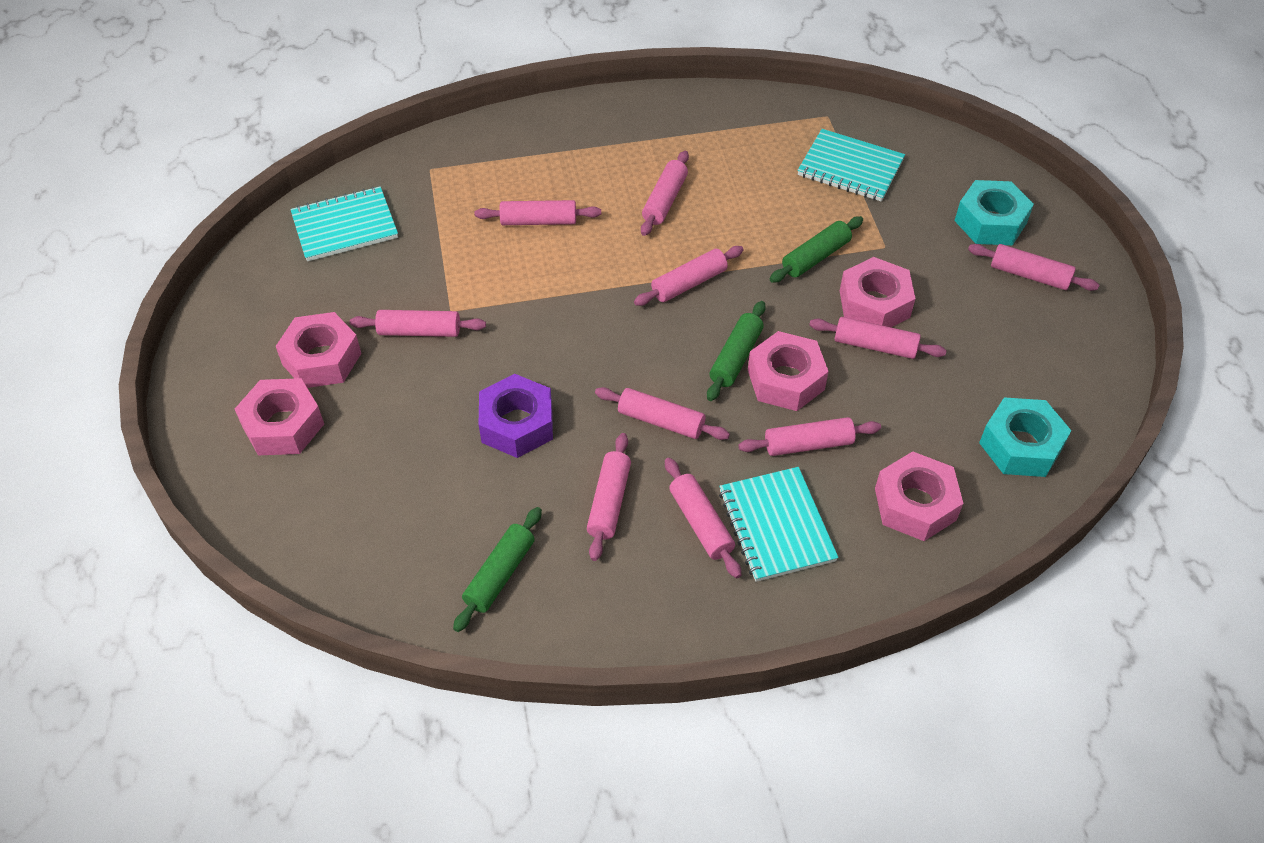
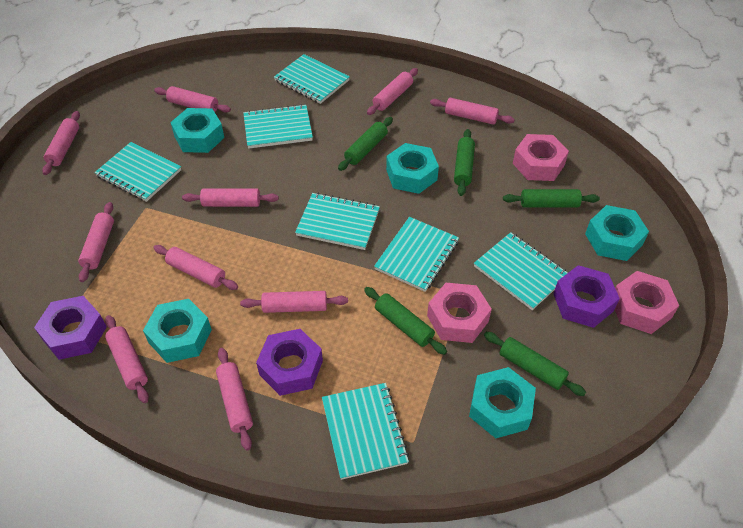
green rolling pin: [453,507,542,632] [707,301,766,401] [770,216,863,283] = 3 -> [338,117,393,171] [364,287,447,355] [454,129,475,196] [484,332,586,396] [503,189,600,207] = 5
pink nut: [235,378,324,455] [276,312,361,388] [748,331,829,411] [840,257,916,327] [875,451,964,541] = 5 -> [427,283,492,343] [513,134,569,181] [615,271,679,334] = 3
purple nut: [478,374,553,458] = 1 -> [34,296,107,360] [256,329,323,396] [553,265,620,328] = 3
turquoise notebook: [290,186,398,262] [719,467,839,582] [797,129,905,202] = 3 -> [94,142,181,202] [243,104,313,149] [274,54,350,104] [295,193,380,250] [322,383,409,480] [374,217,459,292] [474,232,568,310] = 7
turquoise nut: [955,180,1034,245] [979,397,1071,477] = 2 -> [143,299,212,363] [170,108,224,153] [386,143,439,194] [469,367,536,438] [585,205,649,261] = 5

